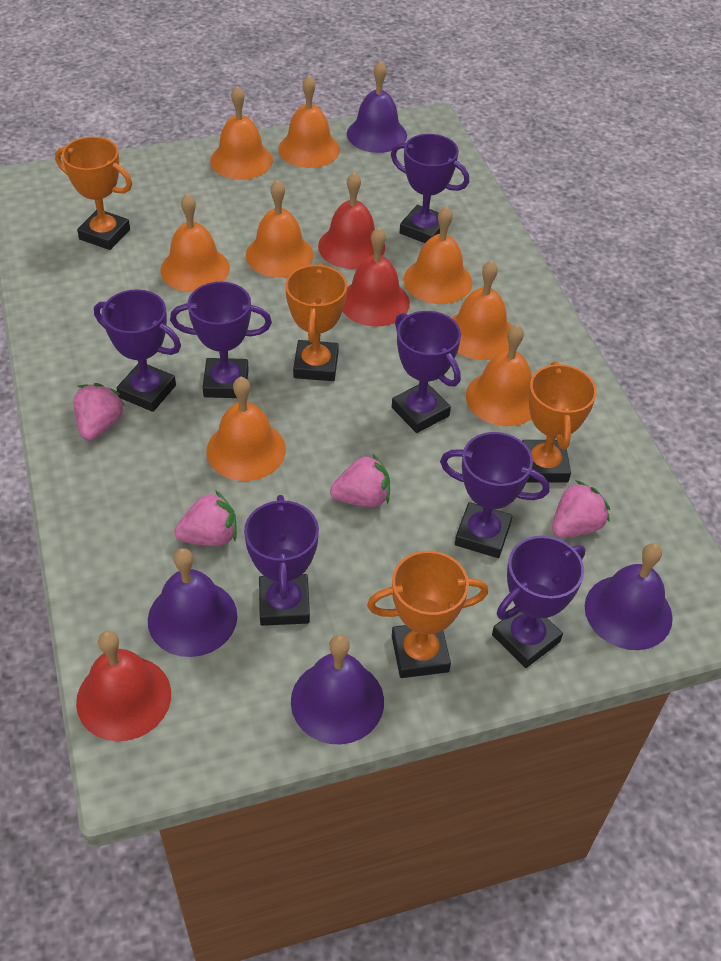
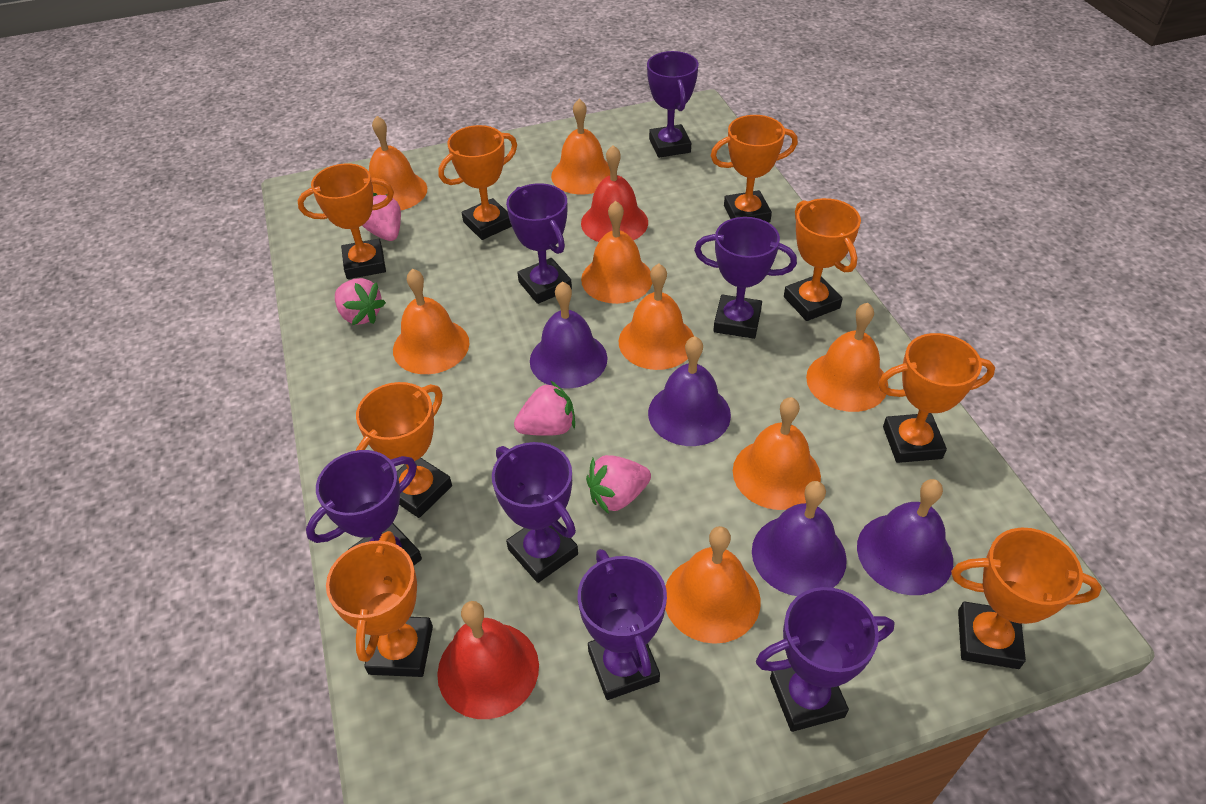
orange trophy: [55,137,132,250] [285,263,347,381] [367,551,488,678] [522,361,597,483] = 4 -> [298,163,394,279] [326,531,433,677] [356,382,452,518] [438,125,517,240] [711,115,798,223] [784,198,861,321] [878,333,995,463] [951,528,1102,669] = 8
red bell: [76,631,171,741] [318,172,385,269] [343,227,410,327] = 3 -> [437,601,539,719] [581,145,648,242] = 2

